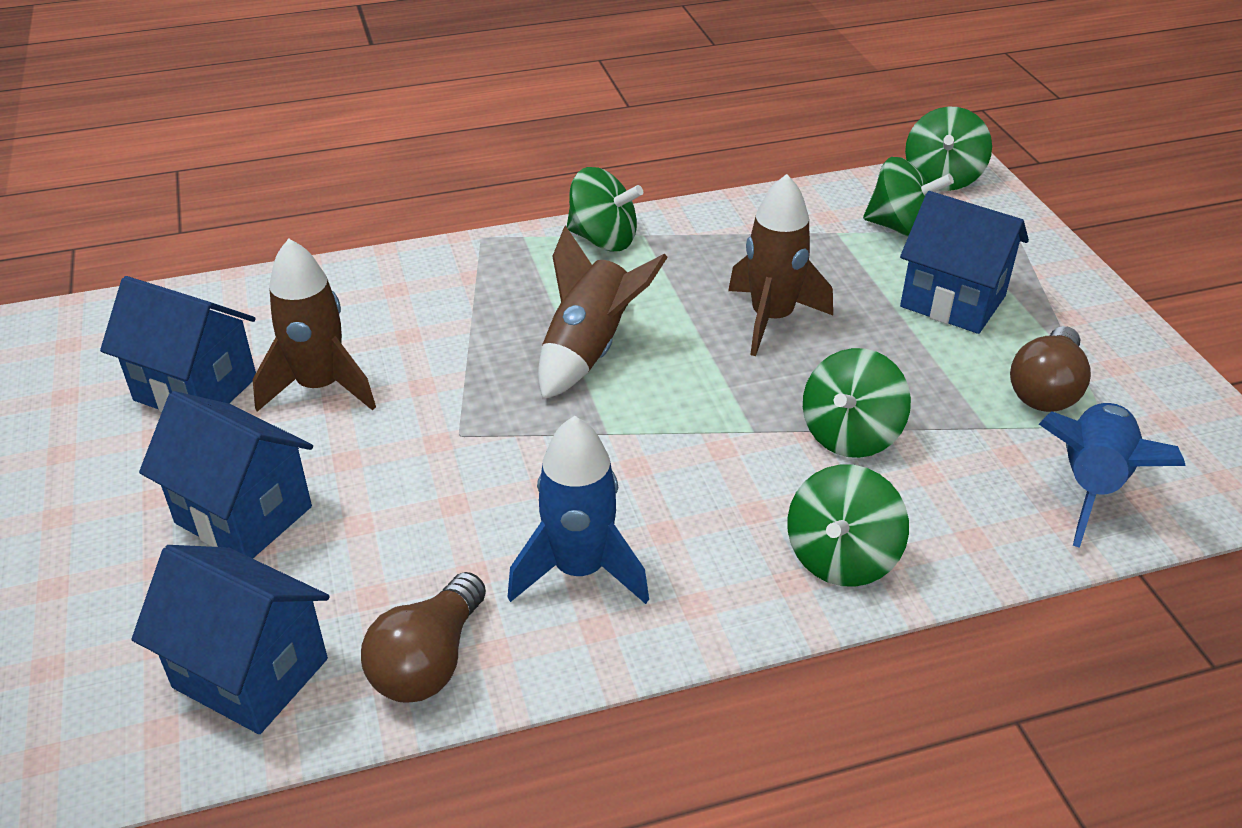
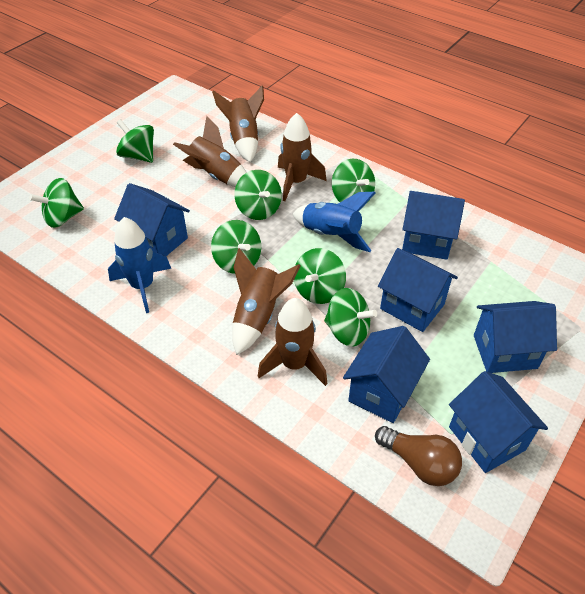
blue house: [100,276,256,412] [131,545,329,734] [139,391,313,559] [900,191,1029,334] = 4 -> [114,183,190,256] [343,326,430,423] [378,248,458,332] [402,191,465,260] [449,371,548,473] [474,301,557,373] = 6
brown light bulb: [361,572,486,703] [1010,326,1091,412] = 2 -> [375,426,462,486] = 1
brown rocket: [253,239,376,412] [538,225,668,399] [728,174,833,356] = 3 -> [173,116,247,187] [212,85,264,162] [232,248,301,355] [258,298,328,386] [278,113,327,201] = 5
green spinning top: [567,167,643,251] [788,465,909,587] [803,348,911,458] [863,157,954,237] [905,107,992,191] = 5 -> [29,178,84,228] [116,119,154,163] [211,220,261,274] [235,170,282,220] [294,248,346,304] [324,288,377,347] [332,159,375,202] = 7

